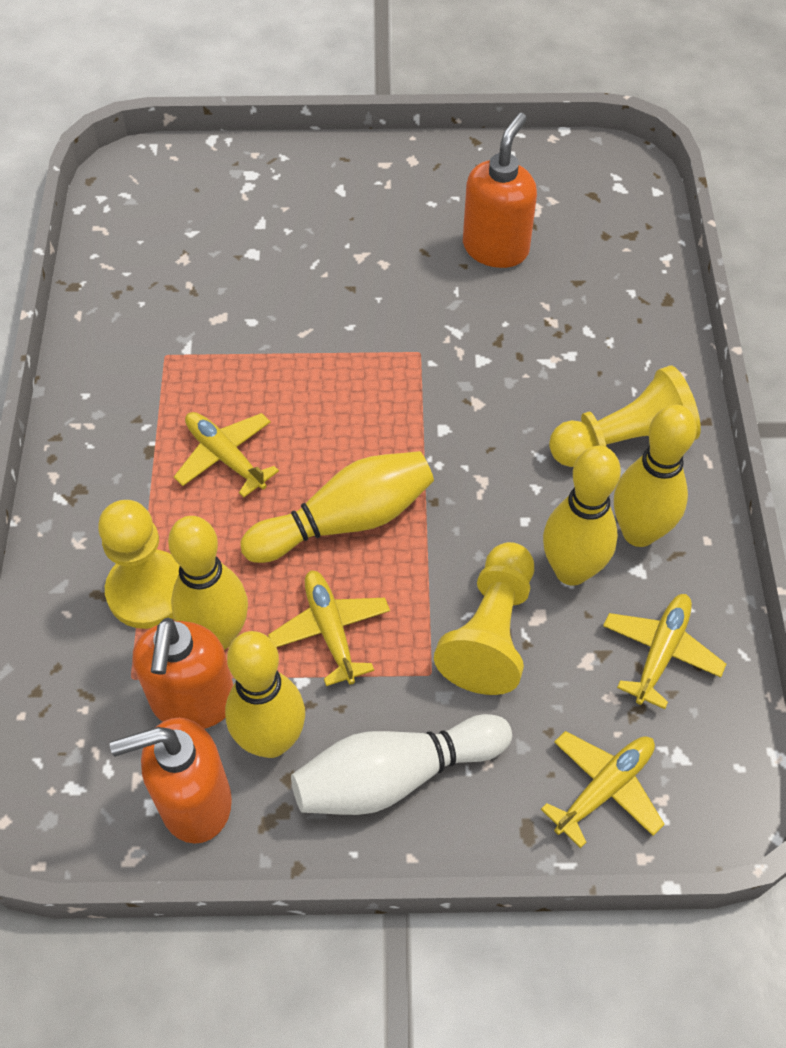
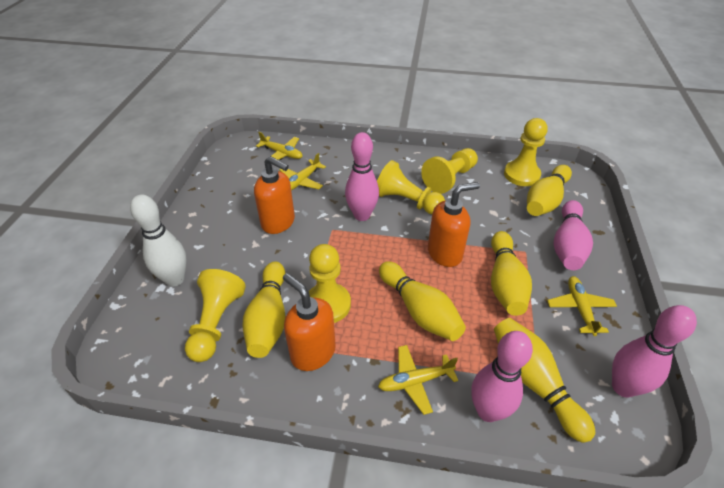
pink bowling pin: none = 0 -> [345,132,379,221] [471,331,533,422] [553,200,593,270] [612,305,697,398] = 4
yellow pawn: [98,500,180,629] [434,542,534,695] [549,365,701,467] = 3 -> [185,269,246,362] [309,244,351,323] [377,160,445,214] [421,148,478,194] [504,118,548,186] = 5

